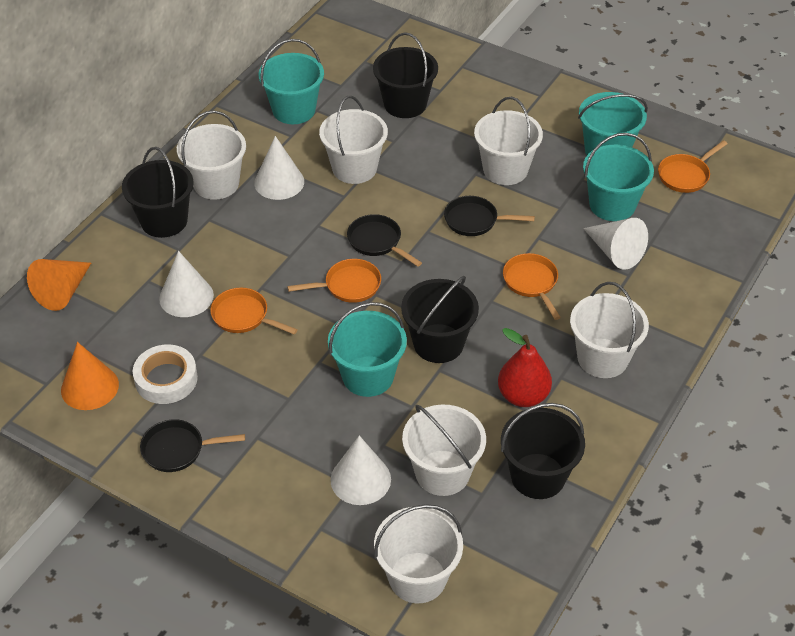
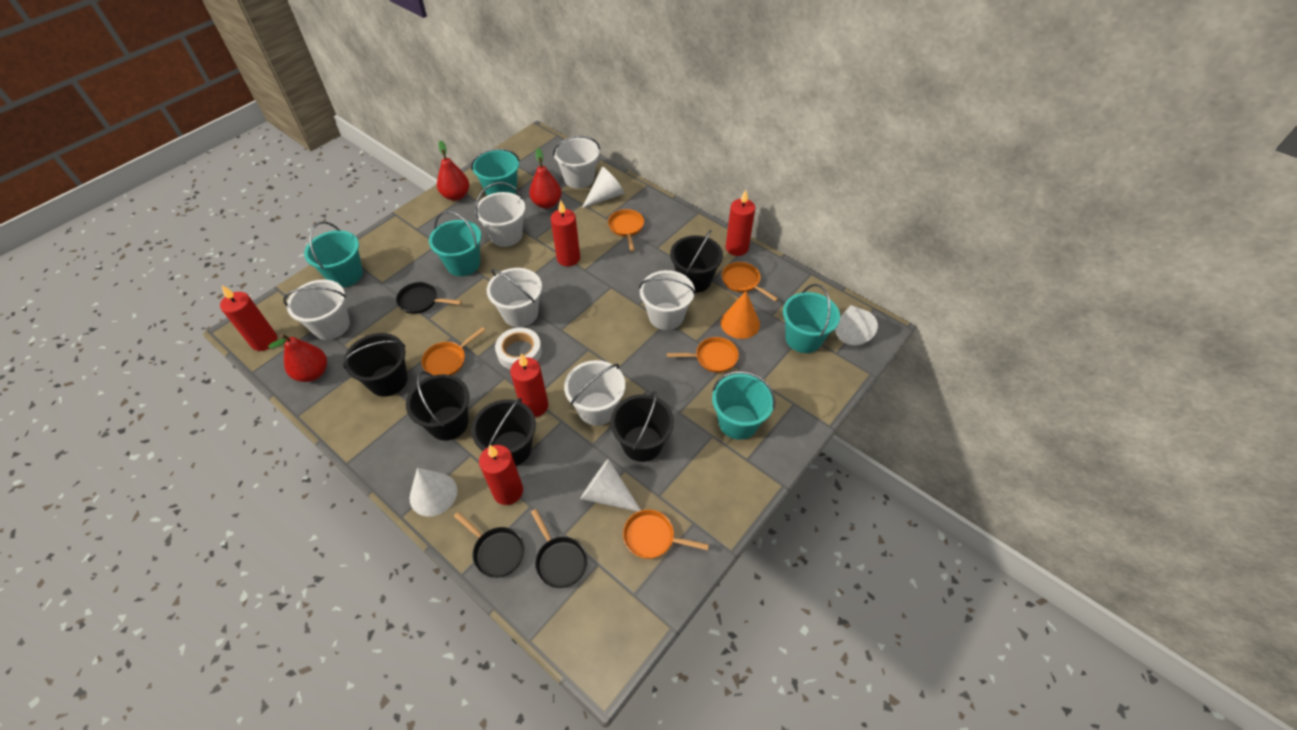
black bucket: [122,147,194,238] [373,32,438,118] [401,276,479,363] [501,403,585,499] = 4 -> [343,333,408,397] [406,371,469,441] [471,398,536,466] [610,391,674,462] [670,229,723,293] = 5
orange cone: [27,259,91,311] [61,342,119,410] = 2 -> [721,291,760,339] = 1
orange pan: [210,288,298,335] [287,259,381,303] [503,253,561,320] [658,140,728,193] = 4 -> [421,327,485,376] [608,209,644,251] [623,510,709,559] [667,337,739,373] [722,262,778,302] = 5
red candle: none = 0 -> [220,285,277,351] [479,445,523,505] [510,354,548,417] [551,200,580,267] [726,190,755,256] = 5
red pear: [498,328,552,407] = 1 -> [268,334,327,382] [437,141,469,201] [529,148,562,209] = 3
turquoise bucket: [259,39,324,124] [328,302,407,397] [578,92,648,155] [583,133,654,221] = 4 -> [304,221,363,287] [429,211,481,276] [471,148,520,196] [712,371,776,440] [783,284,840,353] = 5

